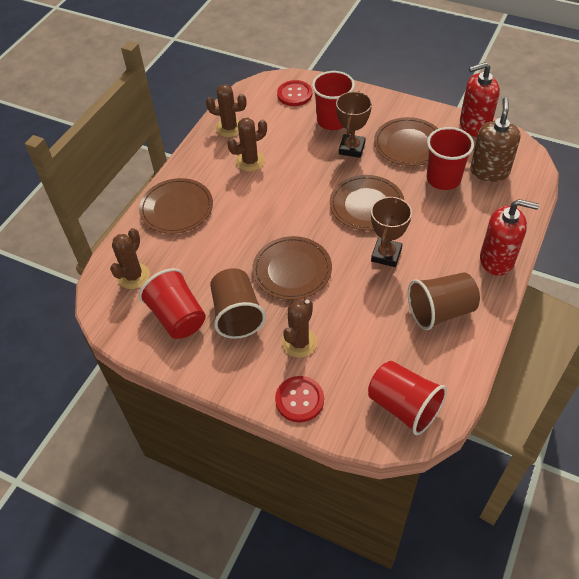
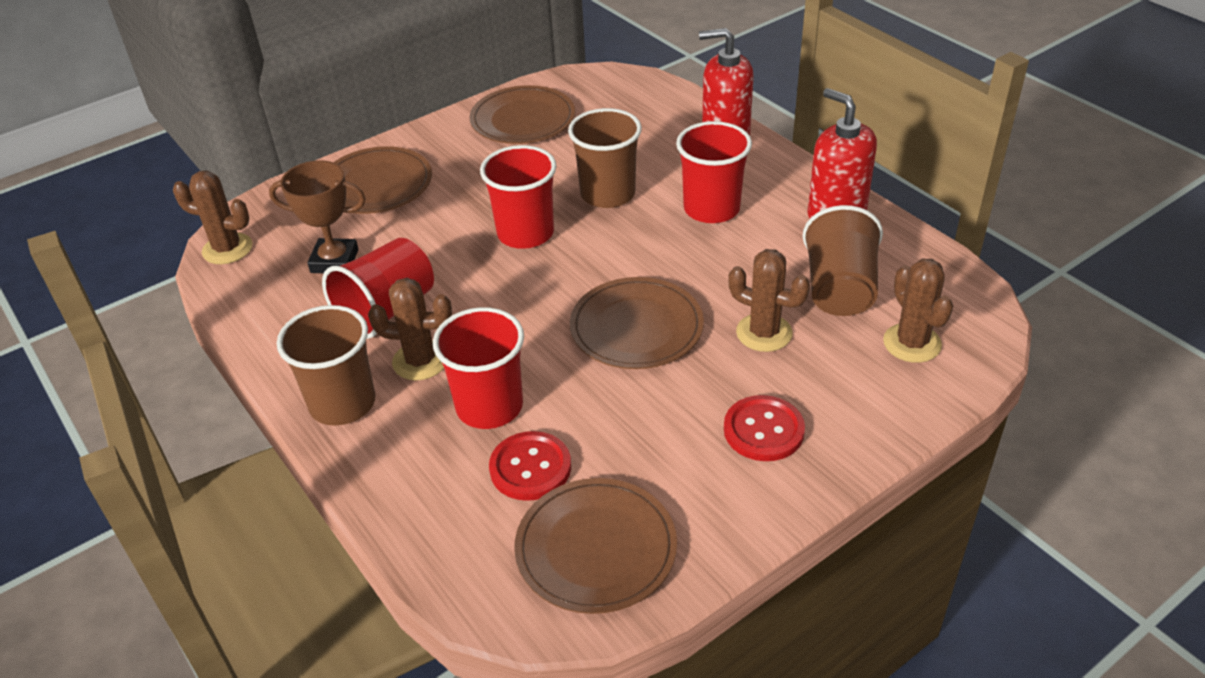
brown cup: [210,268,266,339] [408,272,480,330] = 2 -> [277,305,376,426] [568,108,642,208] [802,205,883,316] = 3
brown soap dispenser: [470,97,521,182] = 1 -> none = 0
brown trophy: [336,91,372,158] [371,196,412,267] = 2 -> [269,160,366,273] = 1

